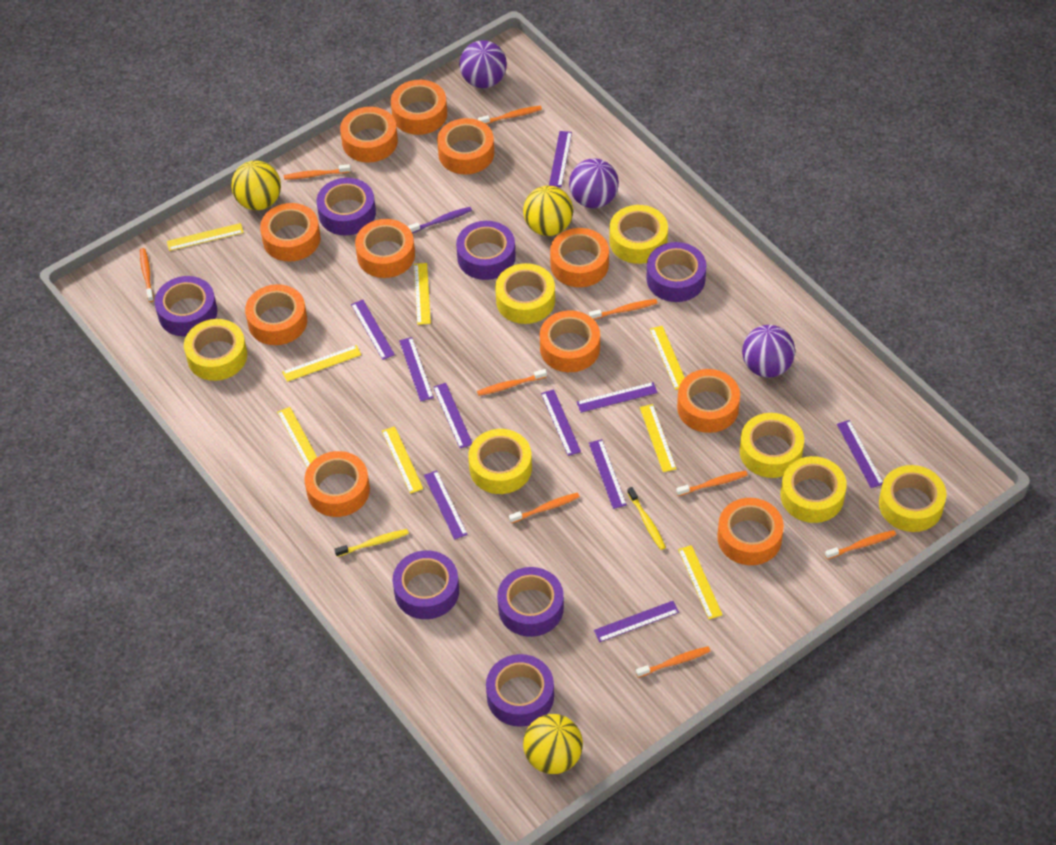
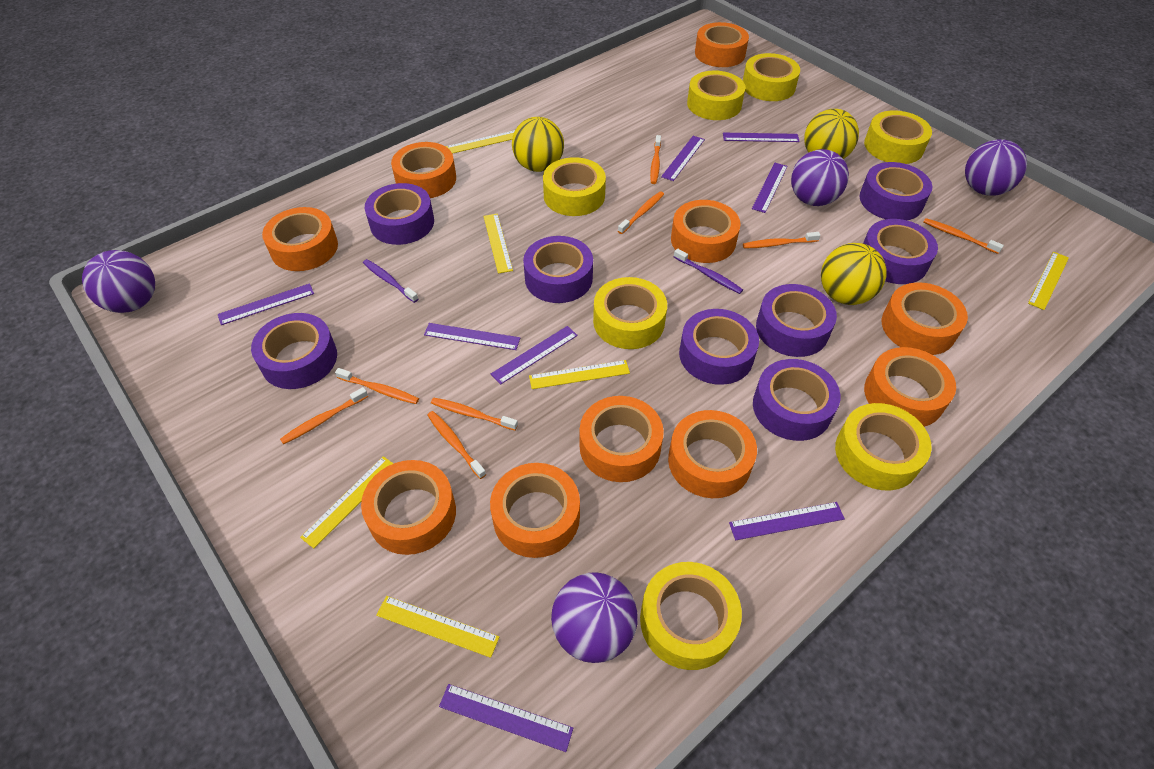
orange tape: [245,284,307,345] [260,203,321,262] [304,451,370,517] [340,107,398,163] [355,219,415,278] [391,80,447,135] [437,118,494,175] [540,310,600,372] [550,228,609,287] [677,369,740,433] [717,498,784,565] = 11 -> [262,207,338,271] [361,460,456,555] [391,142,456,198] [490,463,580,558] [580,396,664,482] [668,410,757,498] [671,200,741,263] [695,22,749,67] [864,347,956,427] [882,282,968,355] = 10
orange toothbrush: [140,248,154,302] [284,164,351,180] [477,369,547,396] [478,106,542,124] [509,493,580,523] [589,299,657,319] [636,646,711,678] [676,471,748,496] [825,530,896,559] = 9 -> [280,387,368,444] [335,368,419,404] [427,411,486,479] [431,398,518,431] [618,191,664,234] [650,135,661,184] [743,232,821,249] [923,218,1004,254] = 8
purple ball: [459,40,507,88] [569,159,619,208] [742,325,795,378] = 3 -> [82,250,155,313] [551,572,638,663] [791,149,849,206] [965,139,1027,196] = 4
purple ruler: [351,300,395,360] [399,337,434,402] [424,470,468,540] [433,383,472,448] [541,389,581,456] [549,131,572,187] [577,382,658,413] [589,439,627,509] [594,601,679,642] [837,420,883,488] = 10 -> [218,283,314,325] [424,323,520,350] [439,684,573,752] [491,326,578,385] [661,136,705,181] [723,133,800,142] [729,502,845,540] [752,163,788,213] = 8
purple tape: [155,276,217,336] [317,178,376,236] [392,550,459,619] [456,221,516,280] [486,654,554,727] [497,567,564,637] [646,242,706,302] = 7 -> [251,313,337,389] [365,183,434,245] [523,236,593,303] [679,309,759,385] [753,359,840,441] [756,284,837,357] [859,162,932,220] [863,219,938,284] = 8
purple toothbrush: [408,207,472,233] = 1 -> [363,259,418,303] [674,249,743,294] = 2
yellow ruler: [167,223,244,251] [277,407,317,468] [282,345,361,382] [382,426,423,494] [414,263,431,325] [640,404,676,472] [650,326,685,390] [678,545,723,619] = 8 -> [300,456,394,548] [376,596,499,658] [446,130,515,154] [484,214,513,273] [529,360,630,389] [1028,252,1069,310] = 6
yellow toothbrush: [335,529,409,557] [627,487,666,550] = 2 -> none = 0

